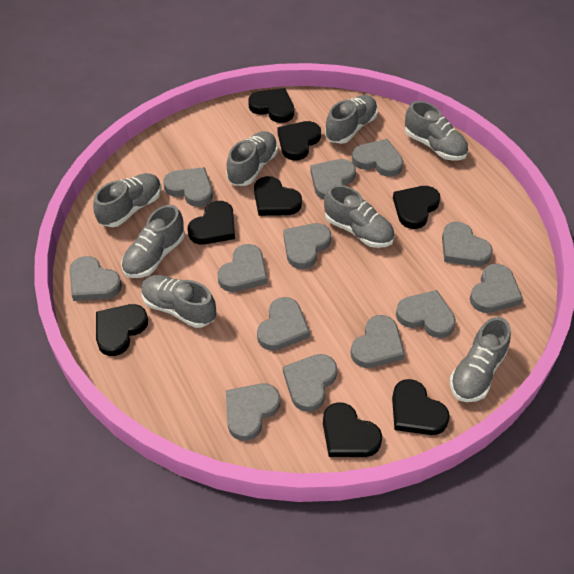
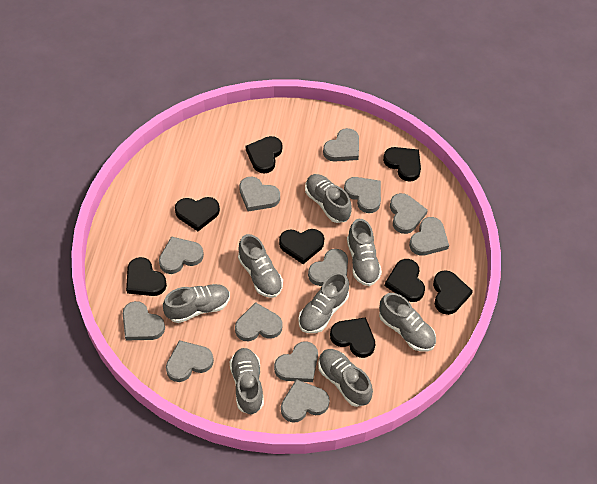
grey heart: [70,256,122,301] [163,167,213,207] [218,244,268,292] [226,383,280,441] [257,297,310,351] [283,223,331,269] [283,354,337,412] [310,159,356,200] [351,315,405,368] [352,139,403,177] [396,290,456,338] [442,222,493,266] [470,264,523,313] = 13 -> [123,301,165,341] [159,236,204,274] [166,340,214,382] [235,302,283,341] [239,177,280,211] [274,341,318,382] [281,379,330,423] [308,249,348,286] [323,128,359,162] [344,177,381,213] [390,193,428,234] [409,217,449,256] = 12

